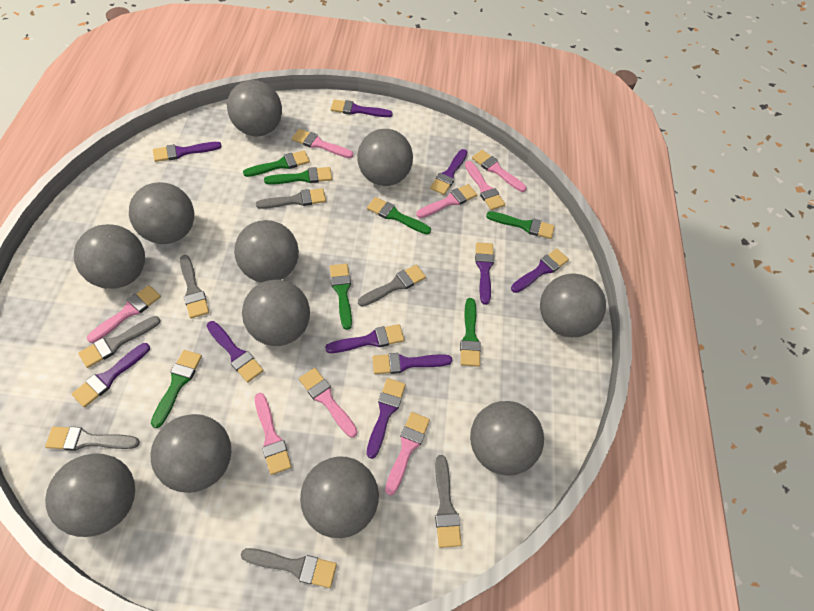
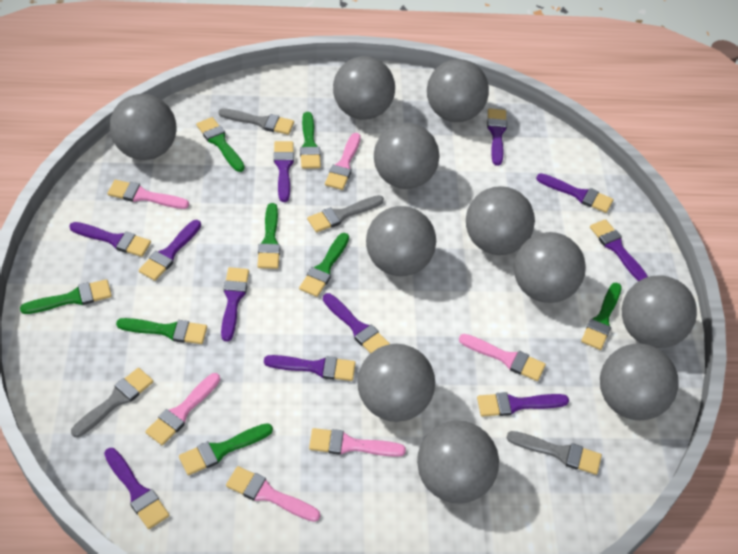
green brush: [151,350,202,428] [243,150,310,177] [264,167,332,184] [330,264,352,330] [367,197,431,234] [460,298,481,367] [486,211,555,239] = 7 -> [20,279,112,314] [116,318,207,344] [179,423,273,475] [196,117,245,172] [257,203,280,269] [299,233,349,297] [300,112,321,169] [581,282,622,350] = 8
grey brush: [45,427,140,451] [78,316,161,368] [180,255,209,318] [241,548,337,588] [256,188,326,209] [358,265,426,307] [435,455,462,548] = 7 -> [71,368,153,437] [219,108,294,135] [307,195,384,232] [507,431,602,475] = 4
pink brush: [87,285,161,343] [255,393,292,475] [292,129,353,158] [299,368,358,438] [385,412,430,496] [416,184,477,218] [465,161,505,210] [472,150,527,192] = 8 -> [107,180,189,209] [145,373,220,445] [226,466,320,522] [309,428,406,457] [325,133,361,190] [459,334,546,381] = 6
purple brush: [72,343,150,407] [153,142,222,162] [207,321,264,382] [325,324,404,353] [331,99,393,117] [367,378,406,459] [372,353,452,374] [430,149,467,195] [475,242,494,305] [511,249,569,293] = 10 -> [69,222,151,257] [104,448,169,529] [139,220,201,281] [221,267,249,341] [264,355,356,381] [274,141,294,202] [323,293,390,354] [477,392,569,417] [487,108,507,166] [536,173,613,213] [590,219,648,281] = 11

